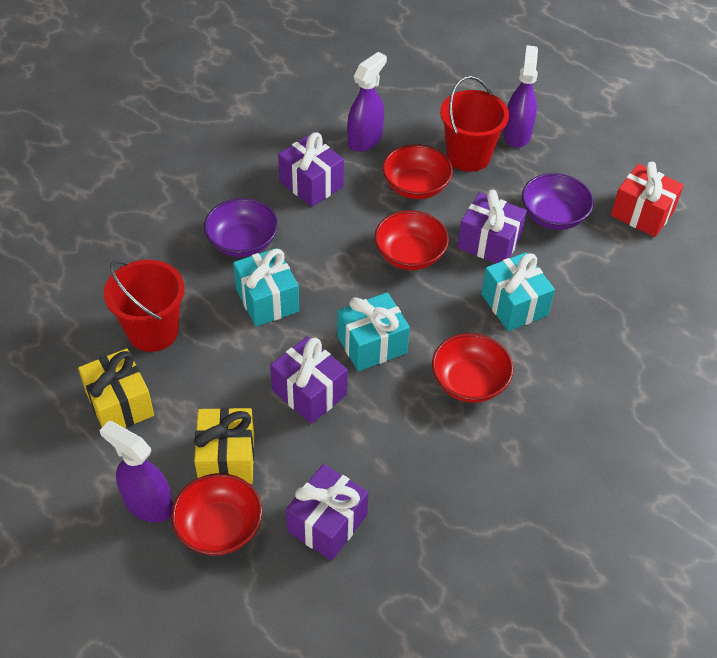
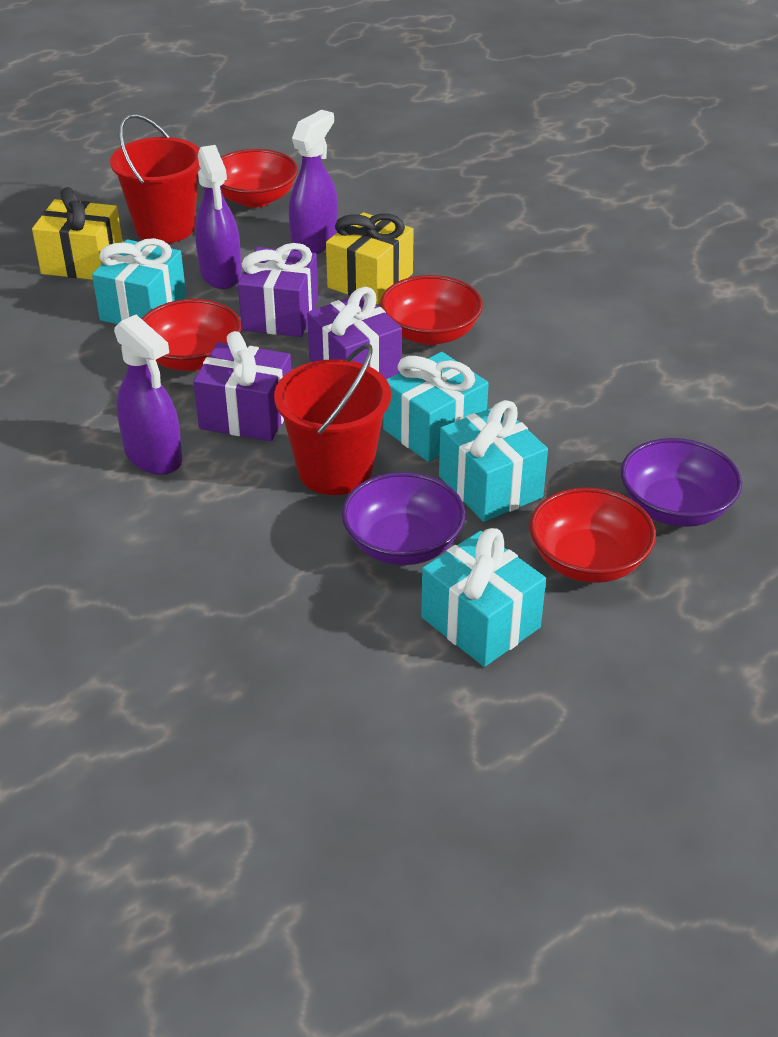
purple gift: [270,336,348,424] [278,132,344,207] [286,464,369,561] [457,190,527,263] = 4 -> [193,331,291,441] [238,243,318,337] [307,287,402,379] = 3
red gift: [611,162,684,237] = 1 -> none = 0
turquoise gift: [233,248,299,327] [337,292,410,371] [481,252,555,331] = 3 -> [92,238,186,324] [383,352,489,462] [421,528,546,667] [439,400,548,522] = 4

